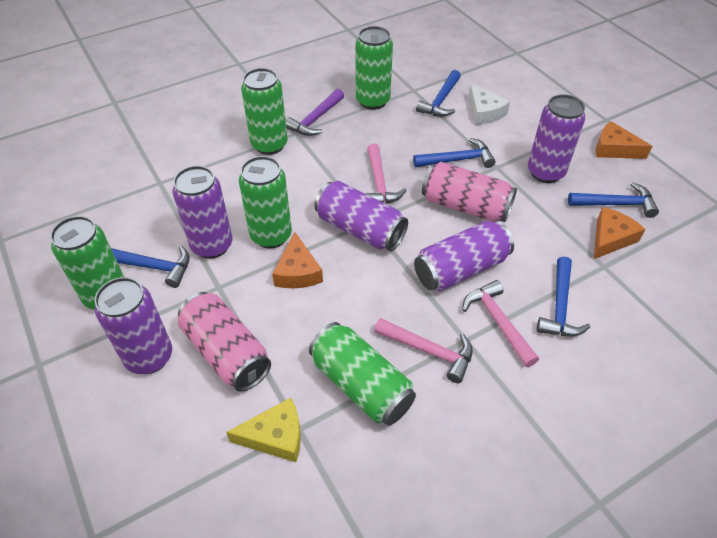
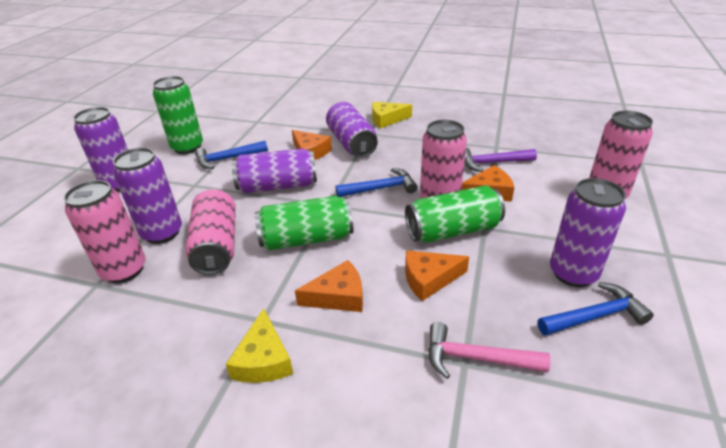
blue hammer: [111,246,190,288] [413,138,496,168] [416,70,461,117] [537,256,590,336] [568,182,659,218] = 5 -> [195,141,268,169] [336,168,418,197] [538,282,654,336] = 3
green can: [50,216,124,310] [239,156,292,248] [241,68,288,155] [309,322,416,426] [355,26,393,110] = 5 -> [153,76,203,154] [255,196,353,250] [405,185,505,243] = 3
orange cheese: [272,232,323,288] [594,207,645,259] [596,121,652,159] = 3 -> [292,130,332,160] [295,260,363,312] [405,250,469,301] [461,165,515,202] = 4
pink can: [178,292,271,392] [422,162,517,222] = 2 -> [64,180,146,283] [185,189,236,275] [420,120,467,199] [589,111,653,199] = 4
pink hammer: [365,144,407,204] [374,318,473,383] [462,280,539,367] = 3 -> [428,322,551,379] = 1
white cheese: [468,84,510,125] = 1 -> none = 0
yellow cheese: [226,398,301,462] = 1 -> [225,308,293,383] [372,102,412,129] = 2

